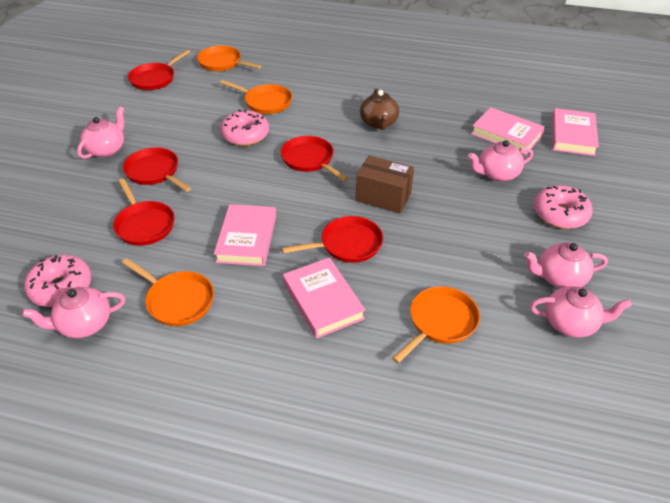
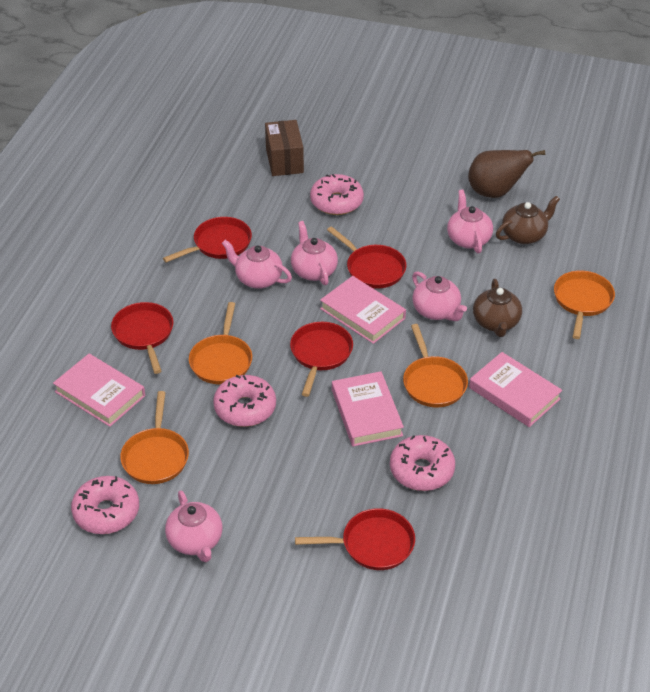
brown pear: none = 0 -> [468,150,545,198] = 1
brown teapot: [360,88,399,130] = 1 -> [473,279,522,337] [496,196,560,244] = 2
pink donut: [24,255,92,307] [220,110,269,146] [534,185,593,229] = 3 -> [71,476,139,534] [213,375,276,427] [310,174,364,215] [390,435,455,491] = 4

